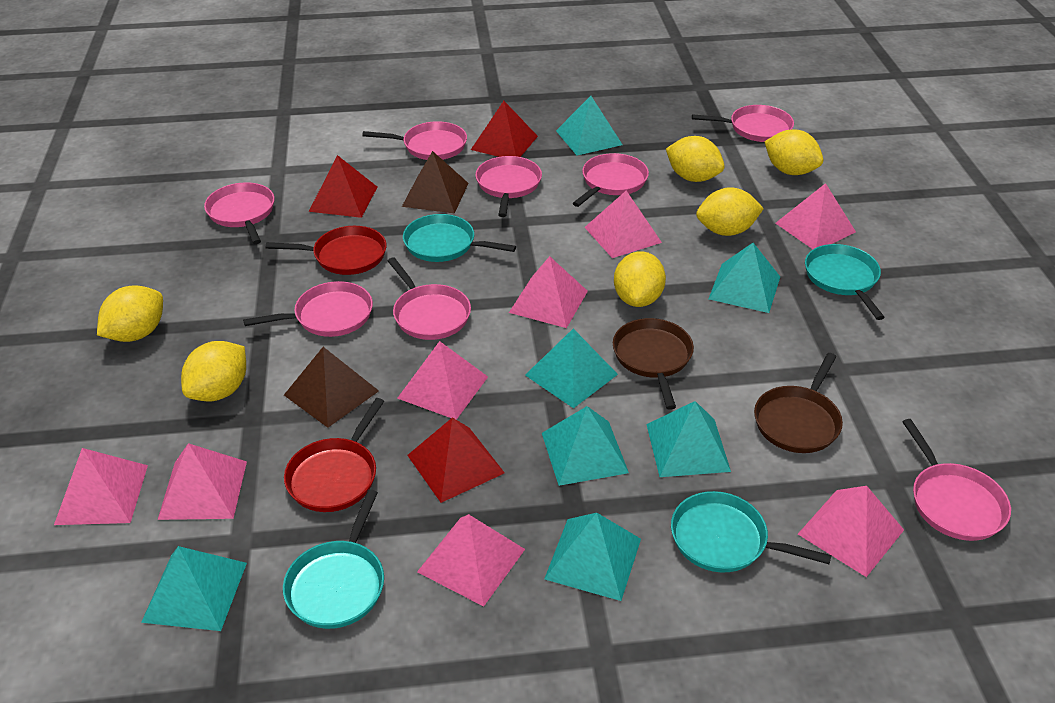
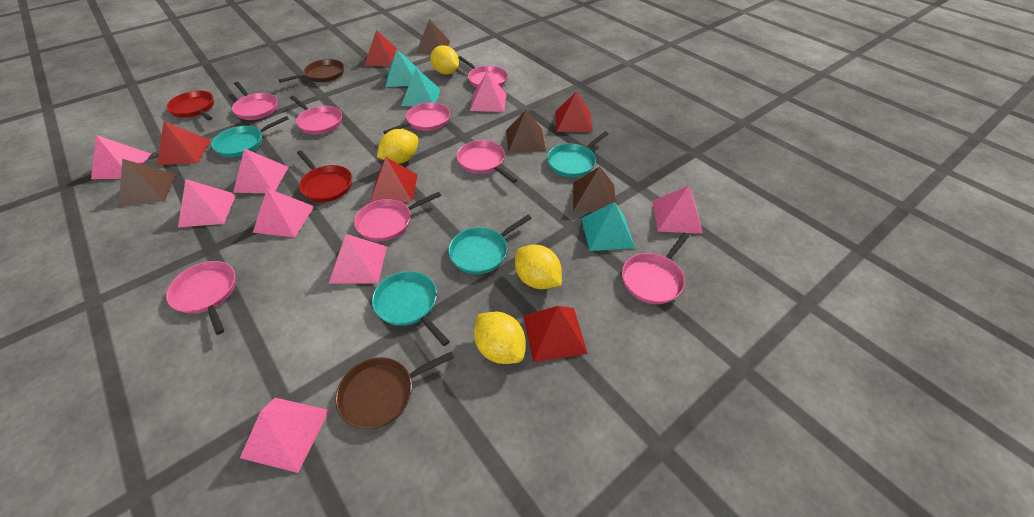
brown pyramid: [284,347,379,428] [402,151,469,214] = 2 -> [119,159,176,207] [416,19,450,54] [506,110,546,153] [573,166,616,212] = 4
red pyramid: [309,155,377,218] [407,417,505,503] [471,101,538,157] = 3 -> [157,122,211,165] [364,30,397,66] [370,157,417,202] [523,306,588,362] [555,91,593,132] = 5
turquoise pyramid: [141,546,247,631] [525,329,618,408] [542,406,629,486] [544,513,641,601] [556,96,623,156] [646,401,731,477] [709,243,780,313] = 7 -> [386,49,419,87] [401,68,441,106] [581,202,635,251] = 3
yellow lemon: [97,285,163,342] [181,341,246,401] [614,251,666,307] [666,136,725,182] [696,187,764,236] [764,130,823,175] = 6 -> [377,129,418,164] [430,45,459,75] [474,312,526,364] [515,245,562,289] = 4

